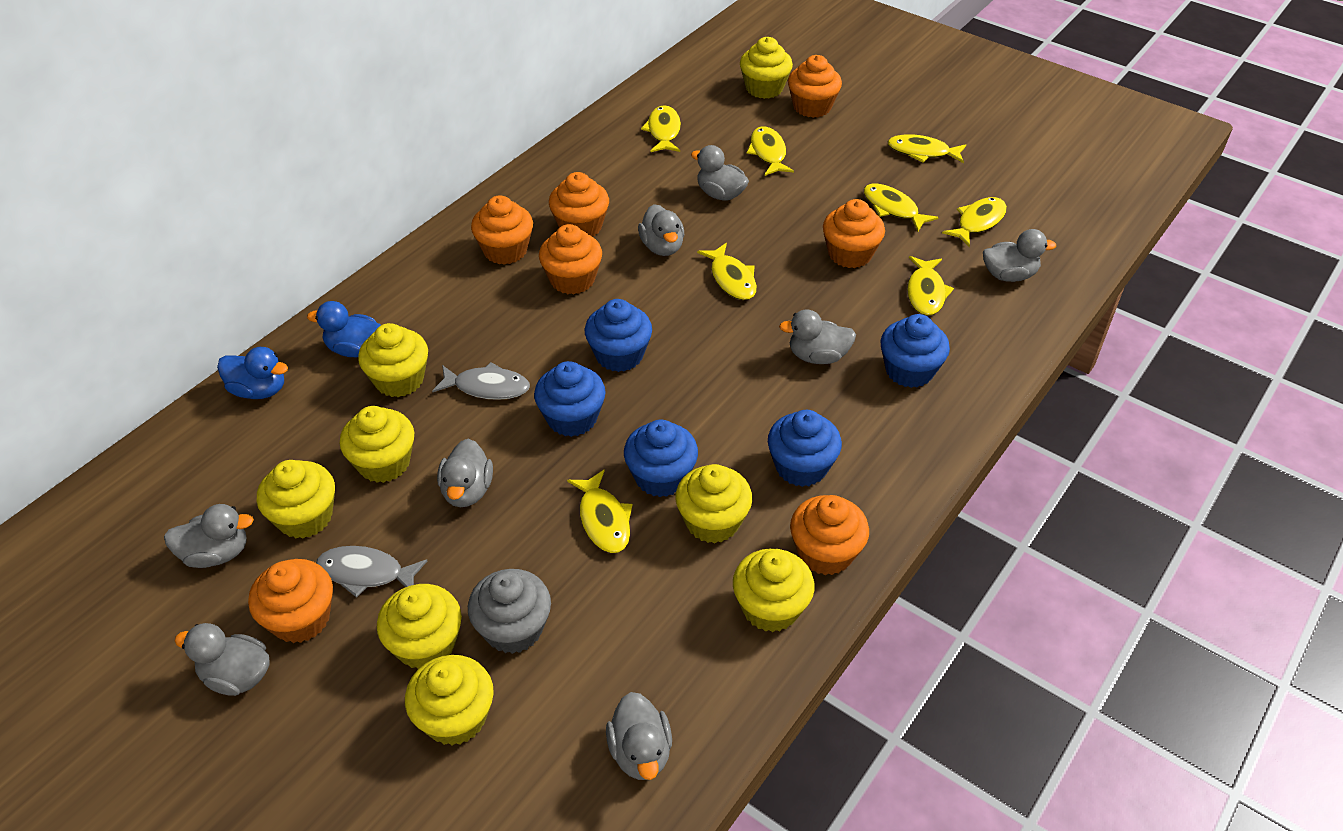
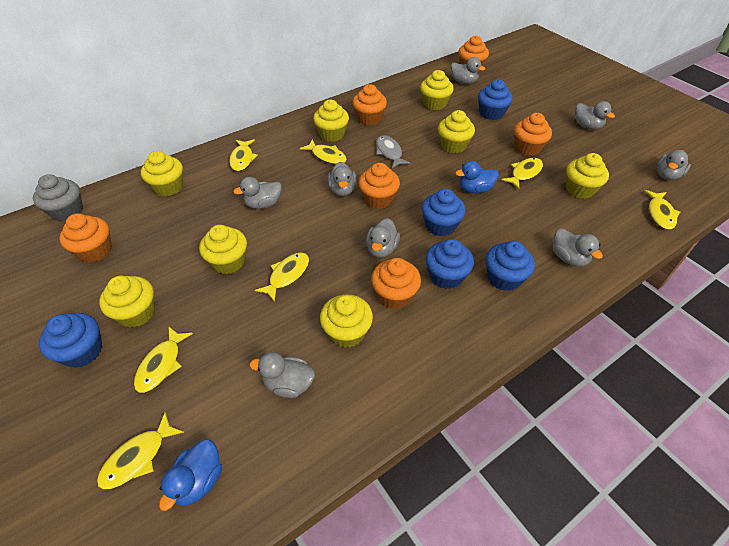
grey fish: [316,546,427,598] [432,362,530,400] = 2 -> [376,135,410,168] = 1
orange cupcake: [248,559,333,643] [471,195,533,265] [539,224,602,295] [549,172,609,237] [788,55,842,118] [790,495,869,575] [823,199,885,268] = 7 -> [59,213,112,262] [352,84,387,126] [358,163,400,209] [371,258,421,309] [458,35,489,72] [514,113,552,156] = 6
yellow fish: [567,470,633,553] [641,105,681,152] [697,243,757,300] [746,126,794,176] [864,184,939,232] [888,134,966,163] [907,256,954,316] [942,197,1007,247] = 8 -> [97,412,184,490] [134,327,193,393] [229,140,258,171] [255,253,309,302] [300,139,347,164] [501,158,543,189] [644,190,680,230] = 7

